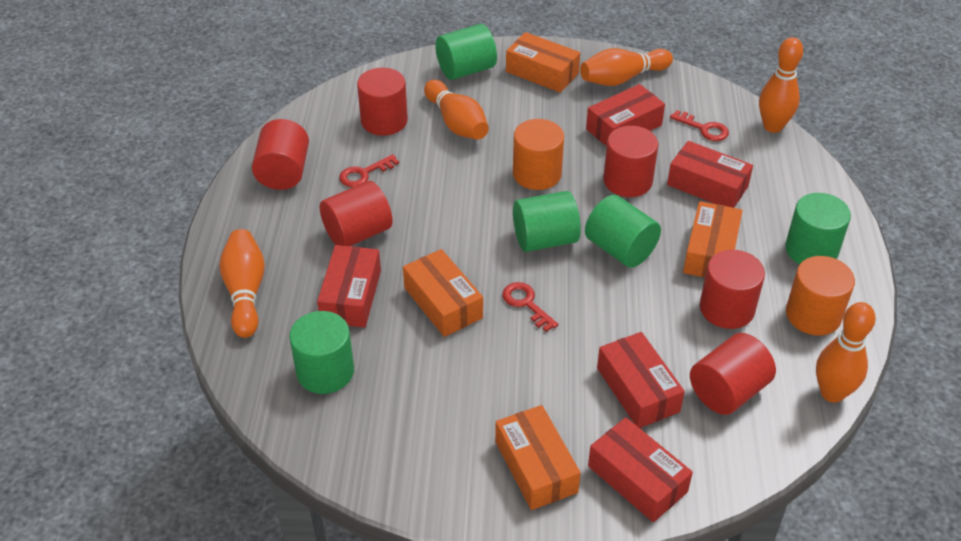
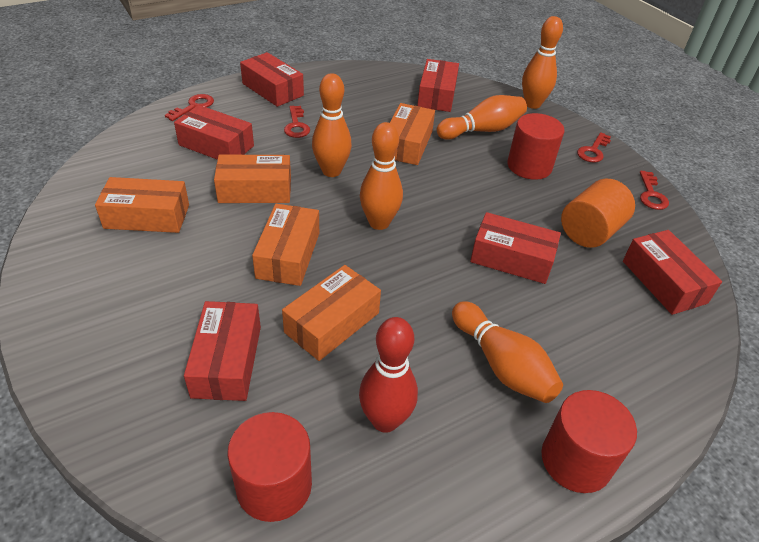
green cylinder: [289,311,354,394] [435,24,497,80] [513,191,581,252] [585,195,661,268] [785,193,851,264] = 5 -> none = 0
orange box: [403,249,483,337] [495,405,581,510] [506,32,580,93] [683,201,743,278] = 4 -> [95,177,189,233] [214,155,291,203] [252,204,319,286] [282,265,381,361] [390,103,435,165] = 5
orange cylinder: [513,119,564,190] [786,256,855,336] = 2 -> [561,179,635,248] = 1
red bowling pin: none = 0 -> [359,317,418,433] = 1
red box: [317,245,381,328] [586,84,665,147] [588,417,693,522] [597,332,685,428] [667,141,753,208] = 5 -> [174,105,254,160] [184,301,261,401] [240,52,304,107] [417,59,459,112] [470,212,561,284] [623,230,722,315] = 6
red cylinder: [252,119,309,190] [320,181,393,246] [357,68,408,136] [603,126,658,197] [690,333,776,415] [700,250,765,329] = 6 -> [227,412,312,522] [508,113,565,180] [541,390,637,493] = 3
red key: [339,154,399,187] [502,282,558,332] [670,110,729,141] = 3 -> [165,94,214,121] [284,106,310,138] [577,132,611,162] [640,171,669,210] = 4

